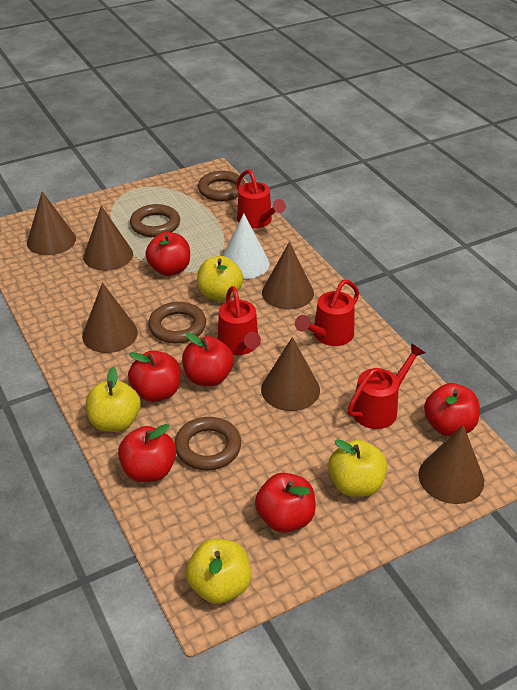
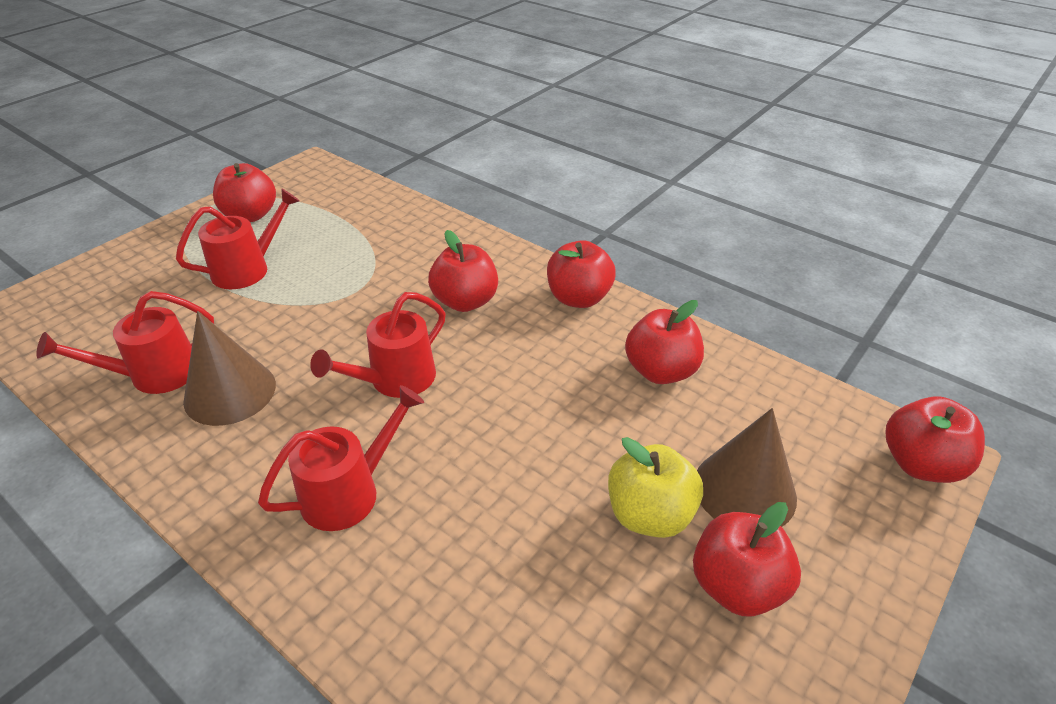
brown cone: [27,191,76,255] [82,282,138,353] [83,206,133,271] [261,337,320,411] [262,242,314,310] [418,425,484,504] = 6 -> [183,311,276,426] [697,408,797,527] = 2
brown ring: [130,204,180,237] [148,302,206,344] [175,417,241,470] [198,171,245,201] = 4 -> none = 0
white cone: [223,214,269,279] = 1 -> none = 0
yellow apple: [86,367,141,432] [186,539,251,604] [197,256,243,301] [328,439,387,497] = 4 -> [608,437,703,538] = 1

